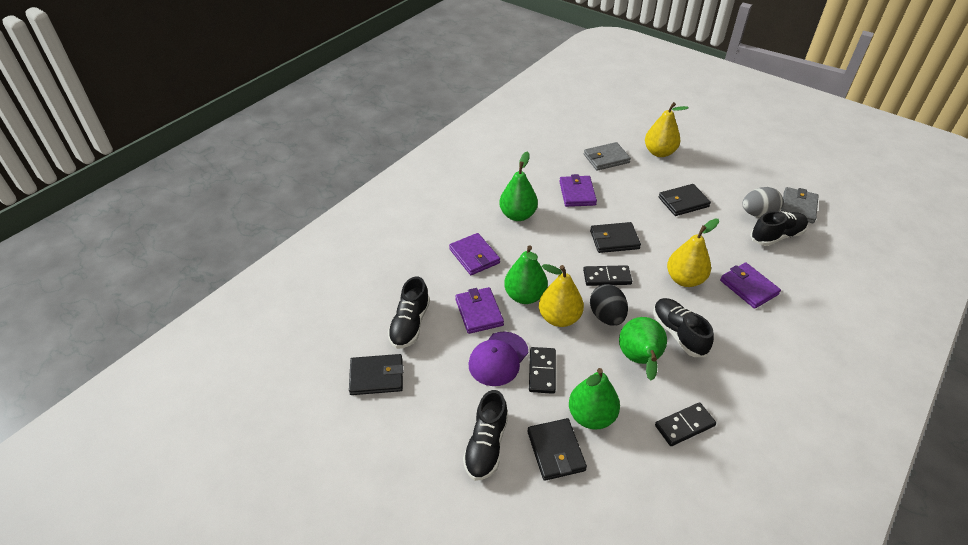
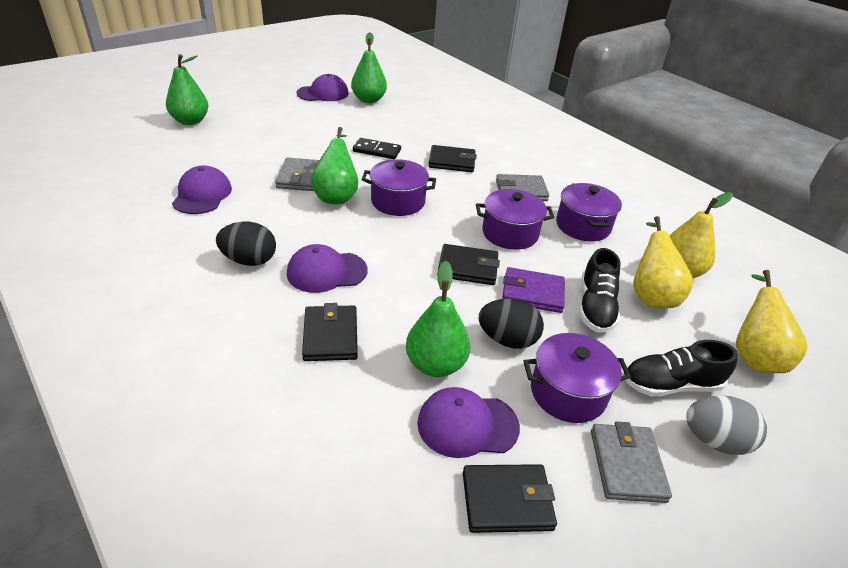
black domino: [529,347,556,394] [583,265,632,286] [655,402,716,446] = 3 -> [353,138,401,159] = 1
black egg: [590,284,628,326] = 1 -> [216,222,276,266] [479,299,544,349] = 2
black shoe: [388,277,430,349] [463,390,508,481] [653,298,714,357] [750,211,808,246] = 4 -> [579,248,621,333] [624,340,738,396] = 2
grey wallet: [584,142,631,171] [781,187,819,223] = 2 -> [275,157,319,191] [496,174,549,201] [591,421,672,503] = 3
purple cap: [468,332,528,386] = 1 -> [172,165,232,214] [287,244,367,293] [297,74,349,101] [417,387,520,458] = 4
purple pot: none = 0 -> [362,159,436,216] [476,189,554,250] [523,333,631,423] [556,183,622,242] = 4
purple wallet: [449,233,500,275] [455,287,504,334] [559,174,597,207] [720,263,781,309] = 4 -> [502,267,565,313] = 1

